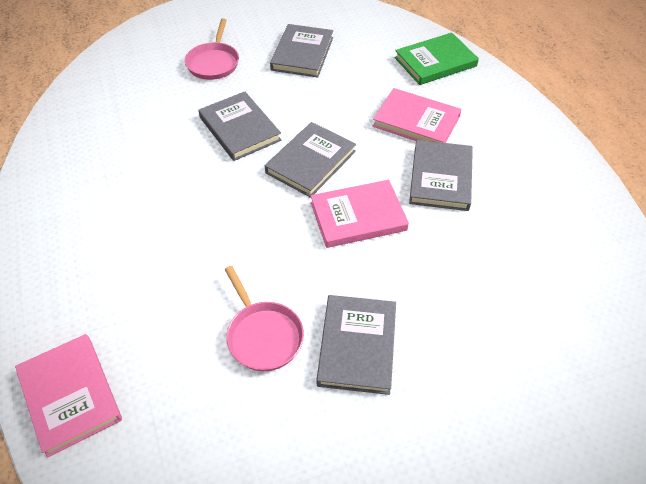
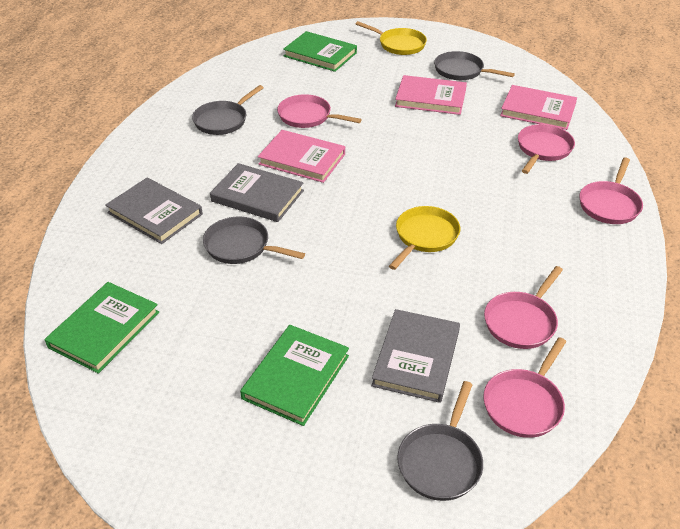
green book: [395,33,479,85] = 1 -> [44,282,159,374] [240,325,349,426] [283,31,357,72] = 3
grey book: [198,91,281,161] [265,122,356,198] [270,24,333,78] [317,295,396,395] [409,140,473,211] = 5 -> [105,178,203,244] [210,163,304,222] [372,309,460,403] = 3
grey pan: none = 0 -> [192,85,264,135] [203,217,305,264] [397,381,483,501] [434,51,515,80] = 4
pink pan: [185,18,239,80] [224,266,304,371] = 2 -> [277,94,362,128] [483,337,566,438] [484,266,563,349] [518,124,575,174] [579,158,643,224] = 5
yellow pan: none = 0 -> [356,21,427,55] [389,206,460,270] = 2

